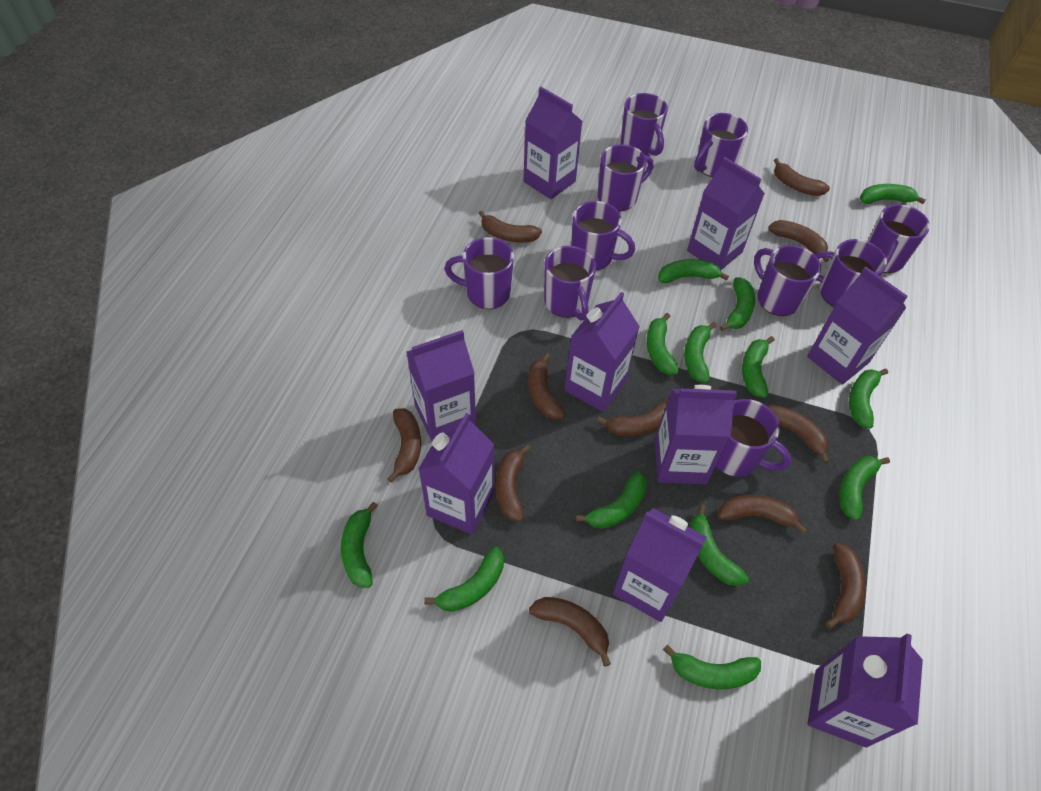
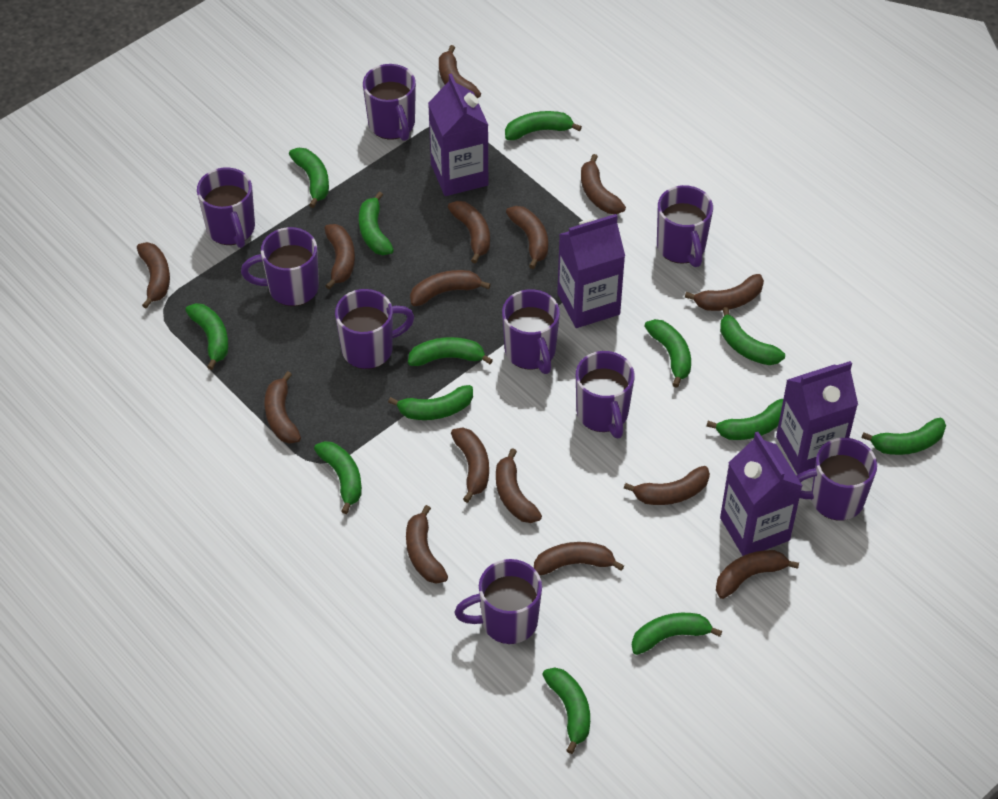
brown banana: [387,408,421,482] [478,211,542,243] [496,444,531,522] [528,353,565,420] [529,597,611,667] [597,400,668,437] [718,495,807,534] [767,405,829,464] [768,220,829,262] [774,158,830,196] [826,543,866,629] = 11 -> [137,242,170,309] [265,371,301,444] [324,224,355,290] [406,505,448,584] [410,270,491,306] [439,45,481,98] [448,201,490,264] [451,427,489,503] [496,448,542,523] [506,206,548,269] [534,542,624,575] [581,154,626,214] [624,466,710,505] [685,274,764,311] [716,550,799,599] = 15
purple carton: [407,330,476,441] [419,413,494,534] [523,87,583,199] [564,292,640,412] [613,508,706,622] [655,385,737,484] [687,157,765,270] [807,267,908,385] [807,634,923,747] = 9 -> [428,73,488,196] [557,214,625,328] [720,432,802,556] [776,361,858,475] = 4
purple mug: [445,237,514,309] [544,246,596,321] [571,201,635,271] [598,144,653,211] [621,93,668,156] [694,113,748,177] [716,399,791,477] [754,245,821,316] [815,239,887,307] [868,204,930,273] = 10 -> [197,167,255,248] [241,227,319,306] [335,289,414,369] [363,64,416,141] [455,559,542,644] [502,289,560,374] [576,351,635,438] [657,185,713,267] [797,438,877,520] = 9

